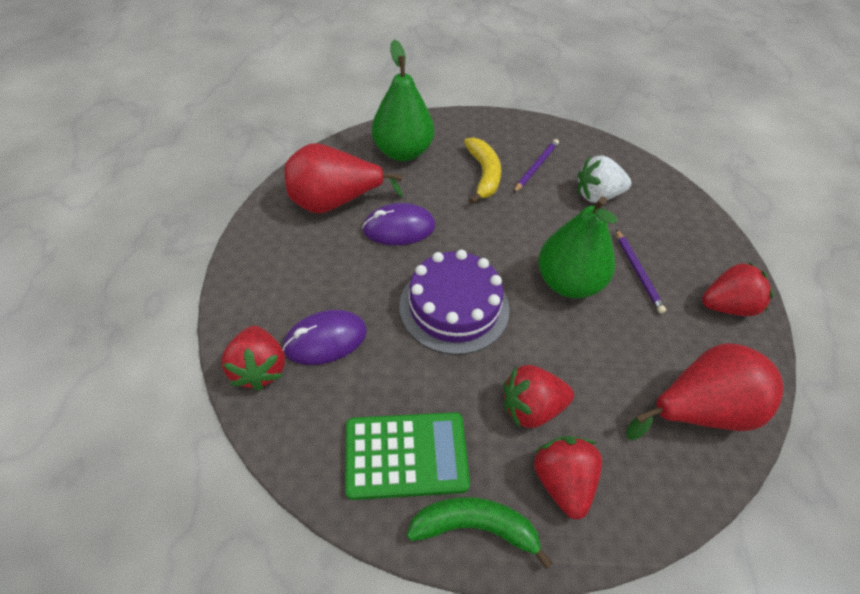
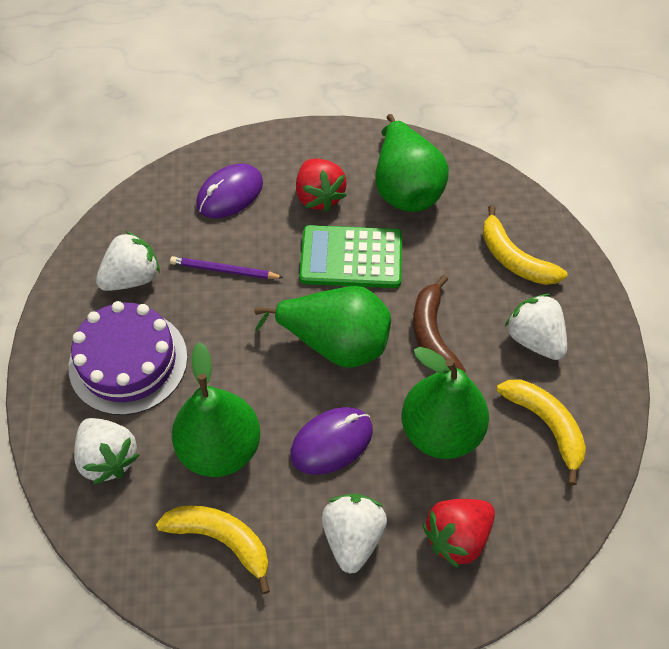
brown banana: none = 0 -> [413,275,466,372] = 1
green banana: [407,497,553,569] = 1 -> none = 0
green pear: [372,40,434,161] [538,196,617,298] = 2 -> [172,342,260,477] [254,286,391,368] [375,114,449,212] [402,347,489,459] = 4
purple pencil: [513,139,559,193] [616,229,666,314] = 2 -> [170,256,284,279] = 1
red pear: [285,143,403,214] [626,343,783,440] = 2 -> none = 0
red strawberry: [221,326,285,391] [503,365,574,428] [534,436,602,520] [702,262,773,316] = 4 -> [296,159,347,212] [422,499,495,568] = 2
white strawberry: [578,155,631,203] = 1 -> [74,418,139,485] [96,231,160,291] [322,493,387,574] [505,294,567,360] = 4
yellow banana: [464,137,501,204] = 1 -> [156,506,270,594] [483,205,567,285] [497,380,586,486] = 3

